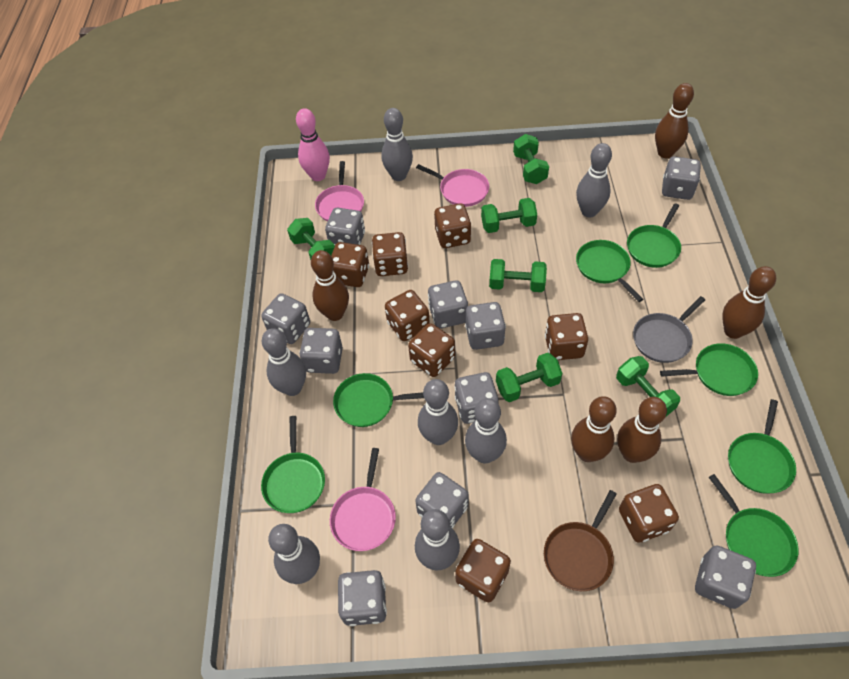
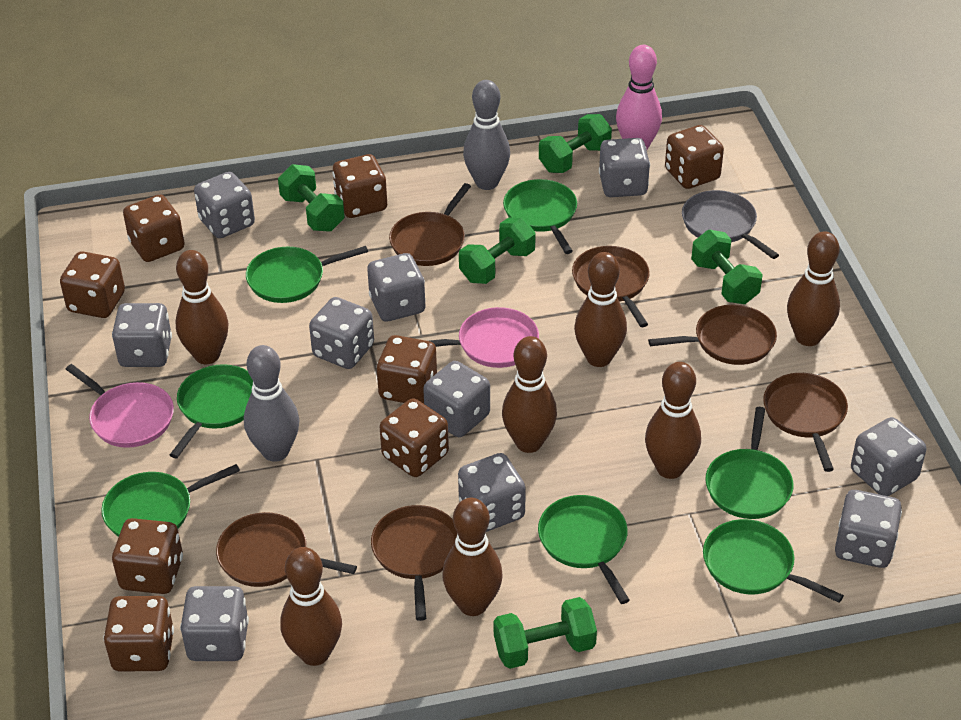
brown bowling pin: [311,250,349,321] [571,396,617,462] [617,397,667,463] [655,83,694,158] [722,266,776,339] = 5 -> [175,250,229,364] [280,547,342,666] [442,497,503,616] [502,336,557,453] [574,252,627,367] [645,362,701,479] [787,232,840,346] = 7
brown pan: [544,490,617,591] = 1 -> [216,512,357,587] [371,505,458,621] [389,183,471,266] [572,246,650,327] [648,305,777,365] [763,373,848,472] = 6
green dumbbell: [287,218,335,260] [481,198,537,233] [489,259,547,292] [496,353,562,402] [513,134,549,184] [616,356,680,416] = 6 -> [278,164,345,232] [459,218,536,284] [494,597,597,669] [539,114,612,173] [691,230,763,304] = 5
grey bowling pin: [262,328,306,396] [268,524,320,584] [382,108,413,181] [415,509,460,570] [418,379,458,445] [465,398,507,464] [576,143,612,217] = 7 -> [244,345,299,462] [463,80,510,190] = 2
pink pan: [315,161,364,222] [330,448,396,551] [416,164,489,207] = 3 -> [66,364,174,448] [430,307,539,368] = 2

